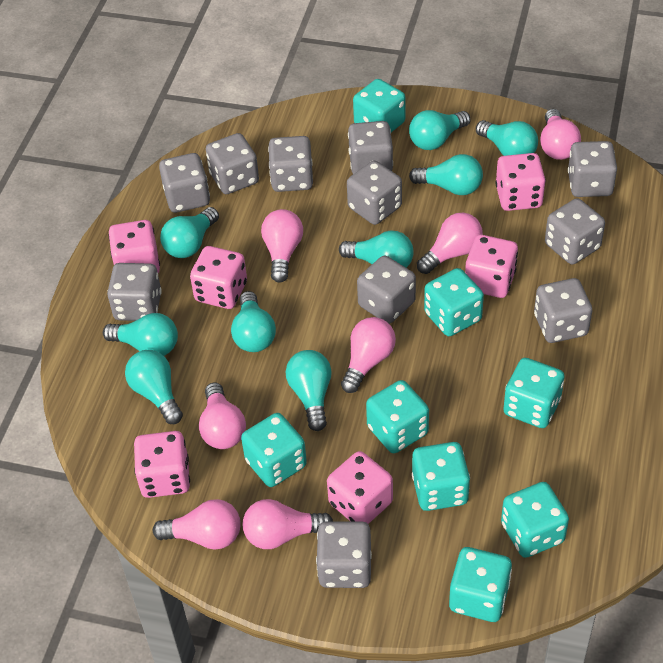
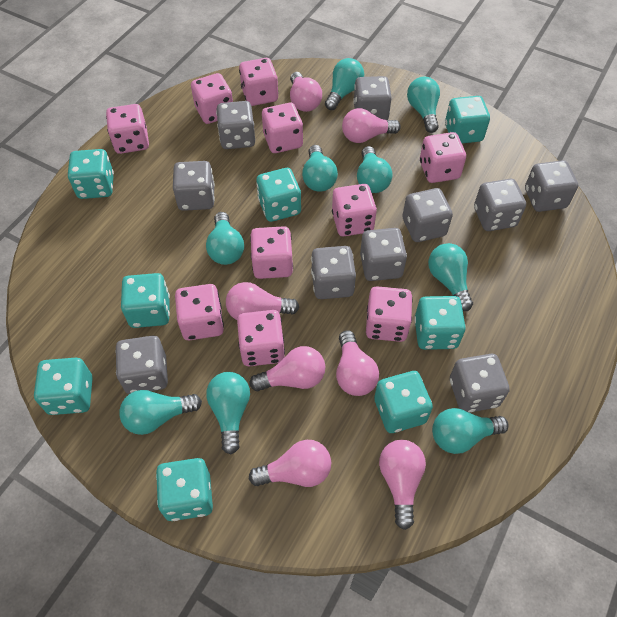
grey dice: [107,263,162,321] [159,153,210,213] [206,133,259,194] [268,136,313,192] [316,521,372,588] [347,161,402,225] [348,121,393,174] [357,256,416,324] [534,278,592,343] [545,198,605,264] [568,141,617,197] = 11 -> [115,336,168,394] [173,161,215,211] [216,101,255,149] [311,246,356,299] [353,76,392,120] [360,228,407,281] [402,188,453,242] [450,354,510,413] [474,179,526,231] [525,160,578,212] = 10
pink dice: [109,220,160,273] [134,431,190,498] [190,246,247,309] [327,451,393,524] [465,235,518,298] [496,153,546,211] = 6 -> [106,104,149,154] [175,284,224,341] [191,73,233,124] [237,310,285,366] [239,58,278,106] [250,226,293,279] [262,103,303,153] [332,184,377,236] [366,286,413,342] [420,132,466,183] = 10

